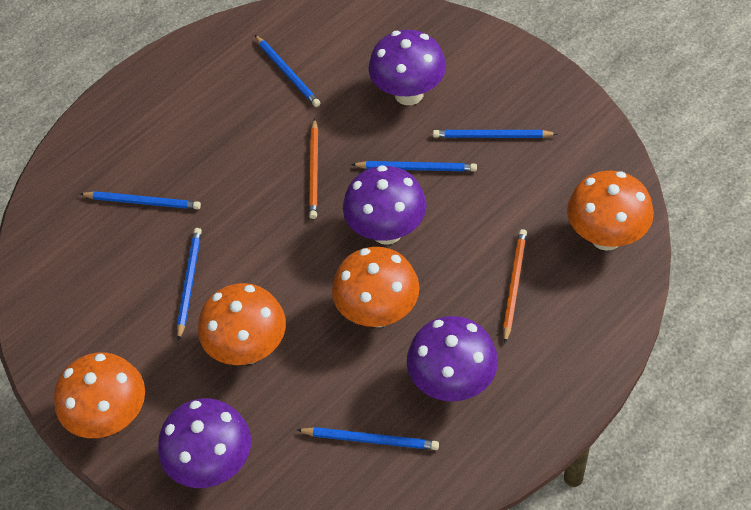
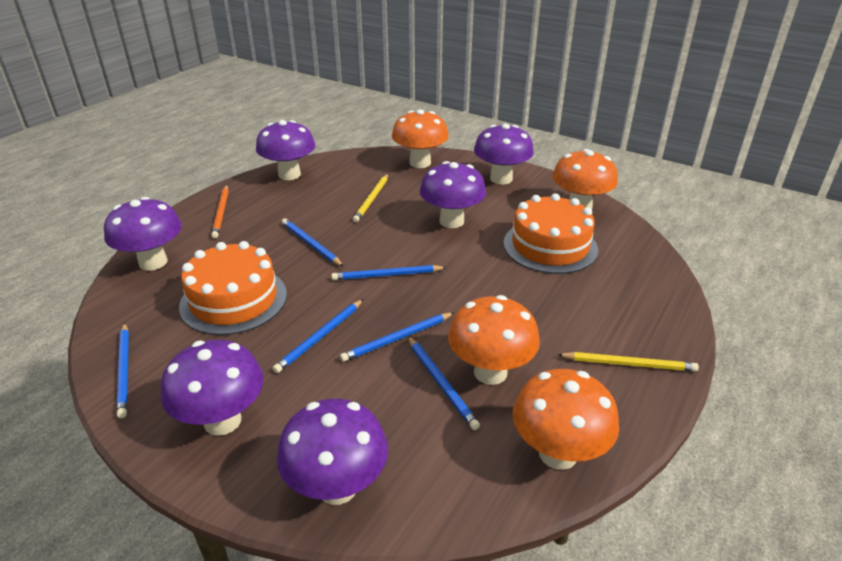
orange cake: none = 0 -> [179,241,287,335] [503,193,598,274] = 2
orange pencil: [309,118,318,219] [503,229,527,343] = 2 -> [211,185,229,238] = 1
purple mushroom: [158,398,251,488] [343,165,427,245] [368,30,446,105] [407,316,498,401] = 4 -> [104,197,182,271] [161,340,264,436] [256,120,315,180] [277,399,388,505] [420,161,486,228] [474,124,534,184] = 6
yellow pencil: none = 0 -> [353,174,388,222] [557,352,699,372] = 2

